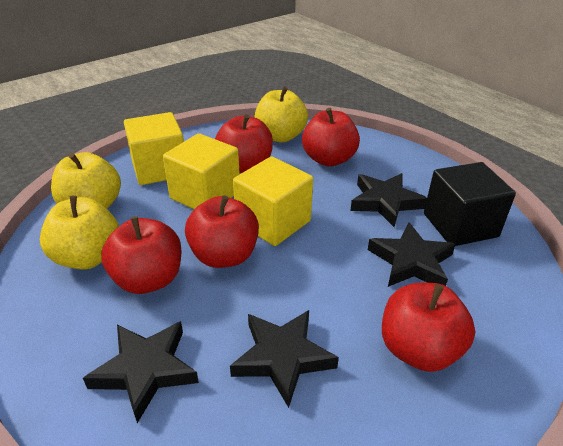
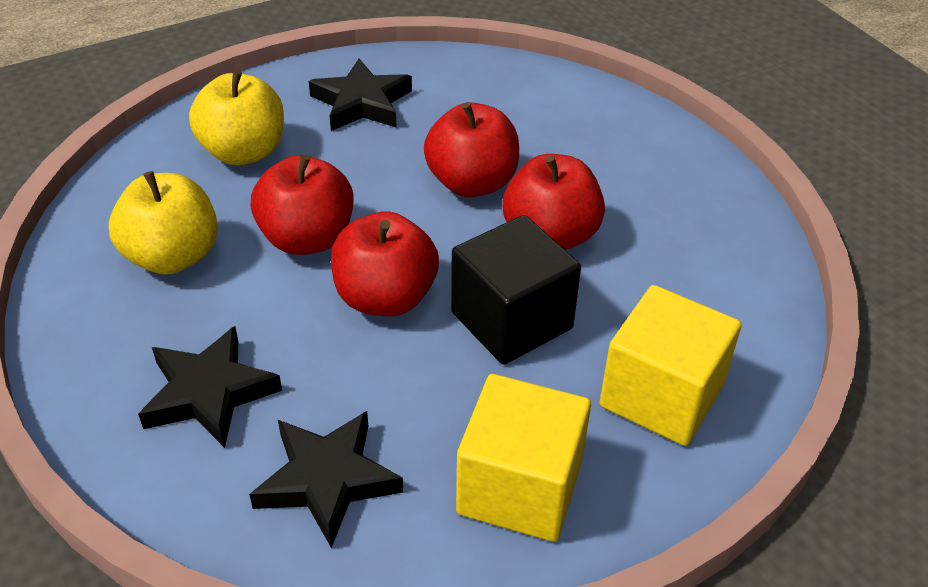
black star: [83,321,199,423] [230,310,339,408] [350,173,427,227] [368,222,456,287] = 4 -> [138,326,282,448] [249,411,403,548] [309,59,412,131] = 3
red apple: [101,217,181,294] [185,195,259,268] [215,114,273,173] [302,108,360,167] [382,283,475,372] = 5 -> [251,155,353,255] [331,211,439,316] [424,102,519,197] [503,154,605,250] = 4
yellow apple: [40,195,119,270] [51,152,121,209] [254,87,308,142] = 3 -> [109,171,218,275] [189,70,284,165] = 2
yellow cube: [124,112,184,185] [163,133,240,209] [233,156,313,246] = 3 -> [456,374,591,542] [599,285,741,446] = 2

